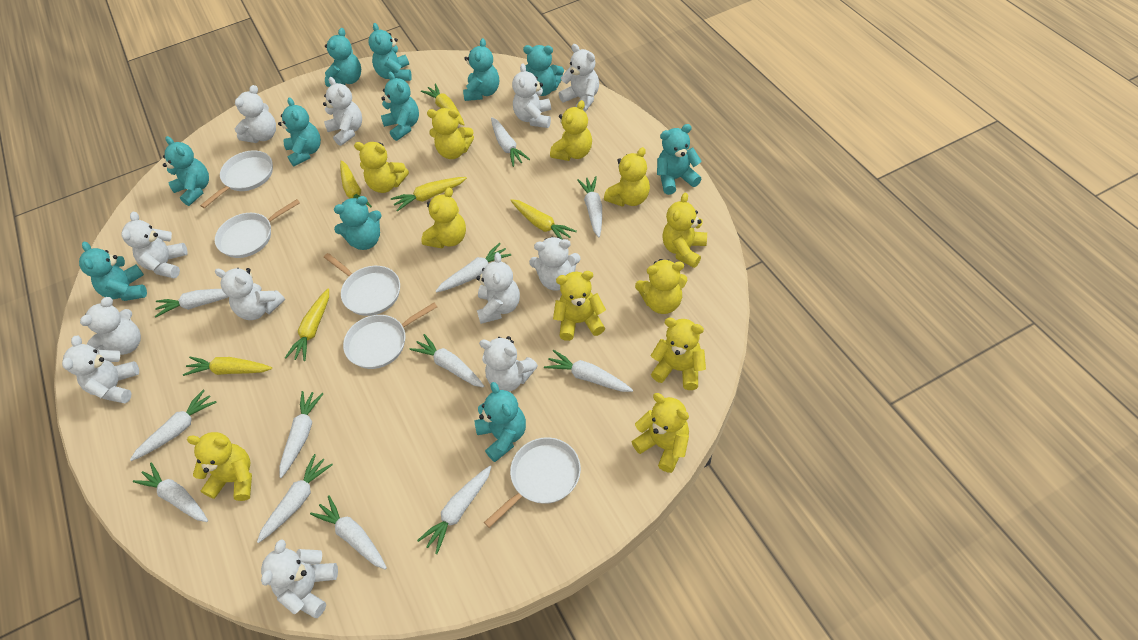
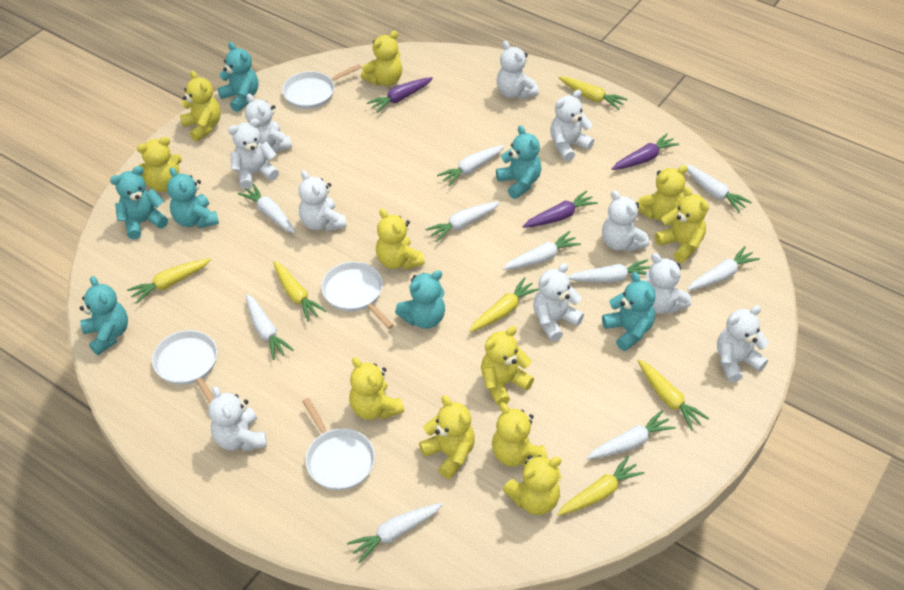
purple carrot: none = 0 -> [367,77,433,113] [522,191,598,228] [612,133,680,170] = 3
turquoise teddy bear: [79,242,147,301] [163,136,209,206] [278,97,321,167] [325,28,361,87] [334,196,382,250] [368,23,412,81] [381,72,419,141] [463,38,499,101] [475,382,526,462] [523,45,564,96] [657,124,702,195] = 11 -> [80,276,128,355] [110,166,168,240] [167,167,219,229] [217,42,258,112] [395,270,445,329] [496,125,541,199] [602,272,656,351] = 7
white carrot: [130,389,217,461] [133,463,208,522] [155,289,229,317] [257,454,333,543] [279,391,323,478] [310,495,387,570] [410,334,484,388] [417,466,492,554] [436,243,511,293] [491,117,530,167] [544,350,633,392] [577,176,602,238] = 12 -> [238,184,295,233] [246,294,294,360] [347,503,443,563] [425,201,500,242] [437,145,504,187] [502,231,581,270] [568,259,651,283] [587,410,676,459] [683,164,752,213] [687,246,760,291] = 10
white pan: [200,150,273,208] [215,199,300,258] [324,253,400,316] [343,303,437,369] [484,437,581,528] = 5 -> [152,330,217,404] [282,64,362,109] [302,398,375,490] [321,262,394,329] = 4
white teddy bear: [62,336,139,403] [80,297,141,355] [121,212,188,278] [215,268,285,320] [235,85,276,143] [261,539,338,618] [323,77,362,146] [476,252,520,324] [479,336,538,392] [512,63,551,128] [529,237,581,291] [559,44,599,112] = 12 -> [208,386,267,452] [228,118,279,189] [245,94,292,152] [299,170,347,232] [496,41,539,99] [533,263,584,341] [550,90,594,161] [602,190,649,252] [646,253,691,314] [717,305,769,383] = 10

